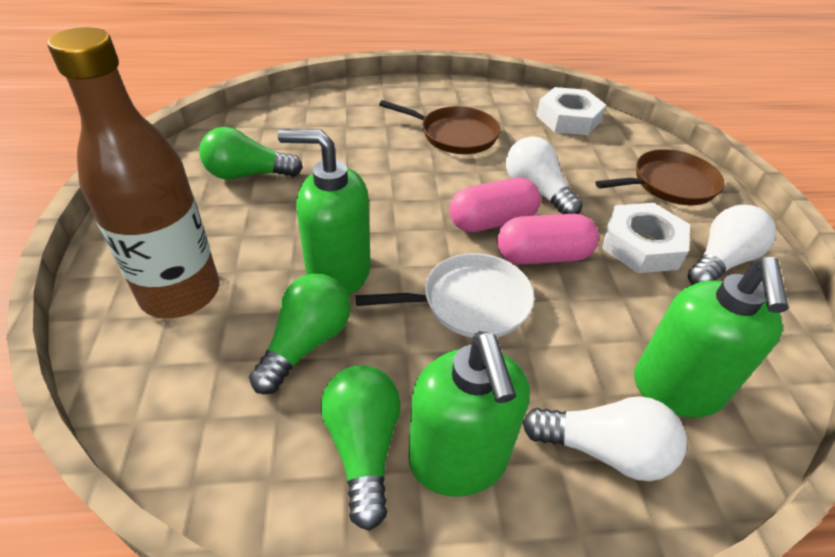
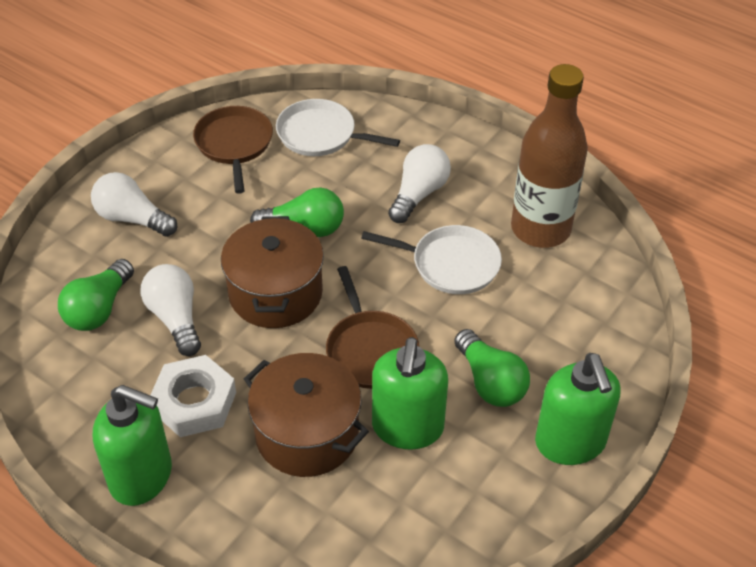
brown pot: none = 0 -> [221,216,324,328] [244,353,369,477] = 2
pink capsule: [450,177,541,232] [497,214,599,264] = 2 -> none = 0
white nut: [537,87,606,135] [602,203,690,273] = 2 -> [150,355,236,437] = 1
white pan: [356,253,535,338] = 1 -> [276,99,400,156] [361,225,502,294] = 2

